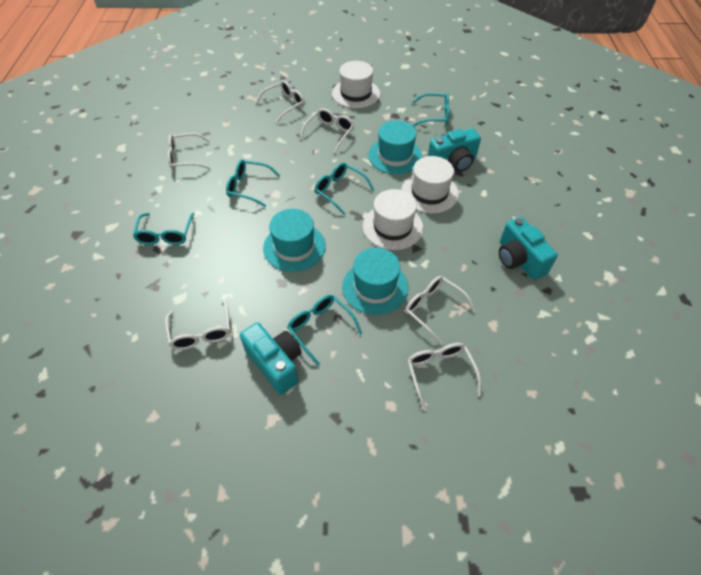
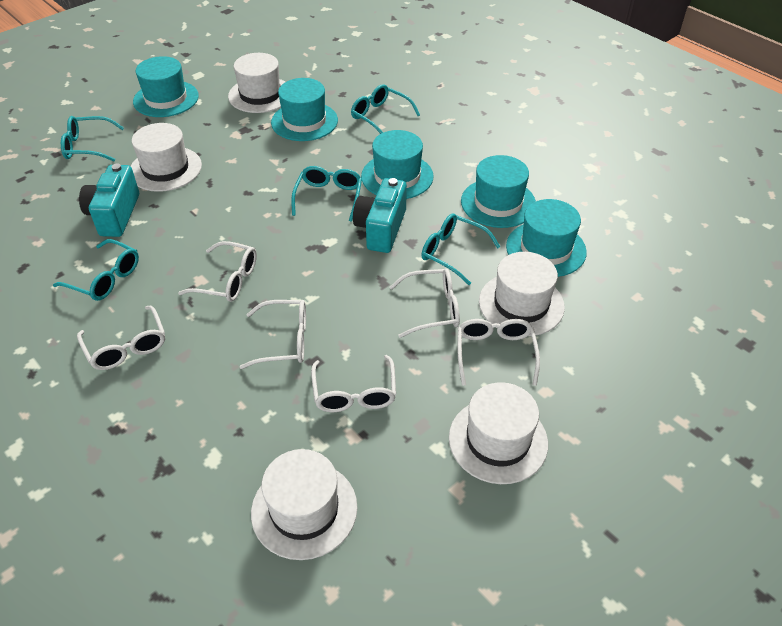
turquoise camera: [240,322,301,395] [428,128,481,172] [499,217,558,280] = 3 -> [79,164,139,237] [353,178,407,253] = 2
turquoise hat: [263,209,326,272] [342,248,408,315] [368,121,422,174] = 3 -> [133,56,199,117] [271,78,338,141] [361,130,434,199] [461,155,536,228] [506,199,587,277] = 5
white hat: [332,61,380,108] [363,189,423,250] [401,156,459,213] = 3 -> [131,123,202,192] [228,53,285,113] [251,449,357,560] [449,382,548,484] [479,252,565,336] = 5

